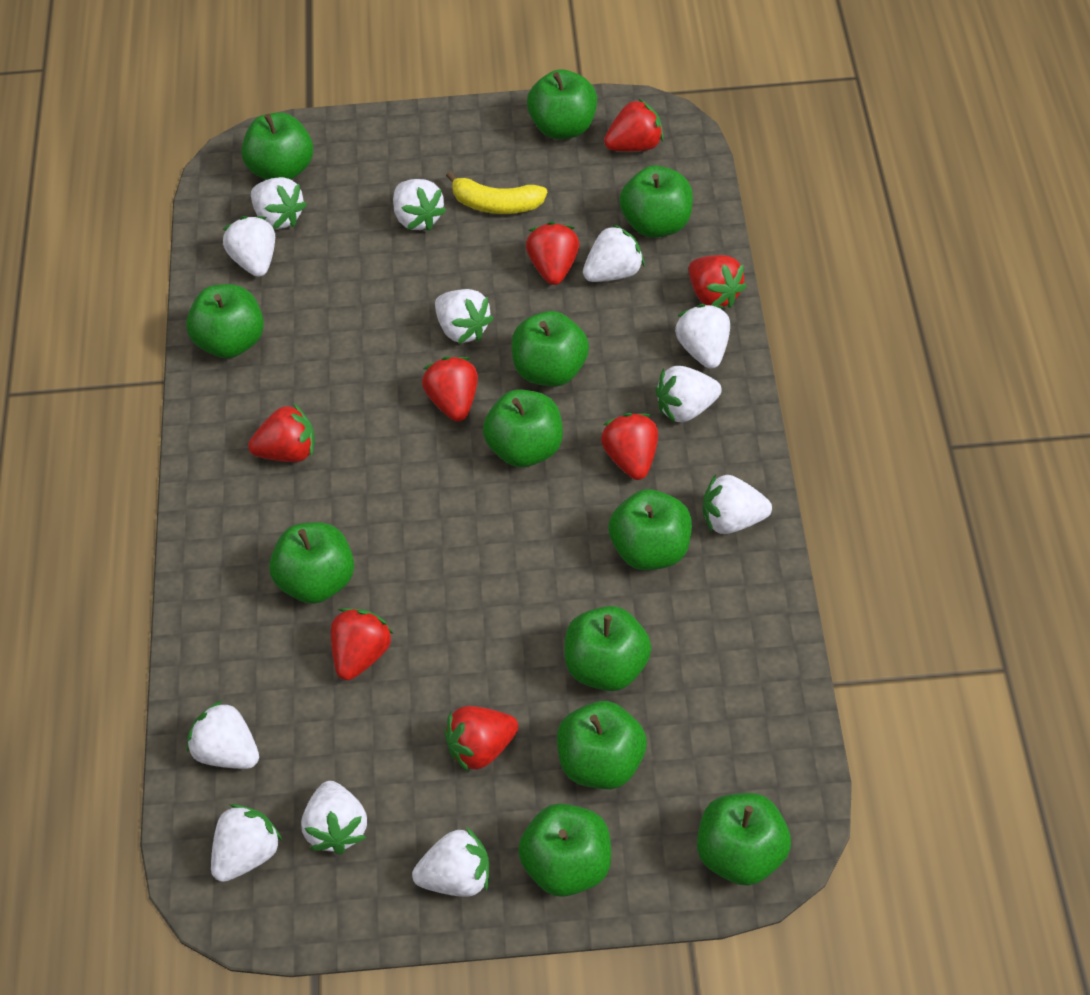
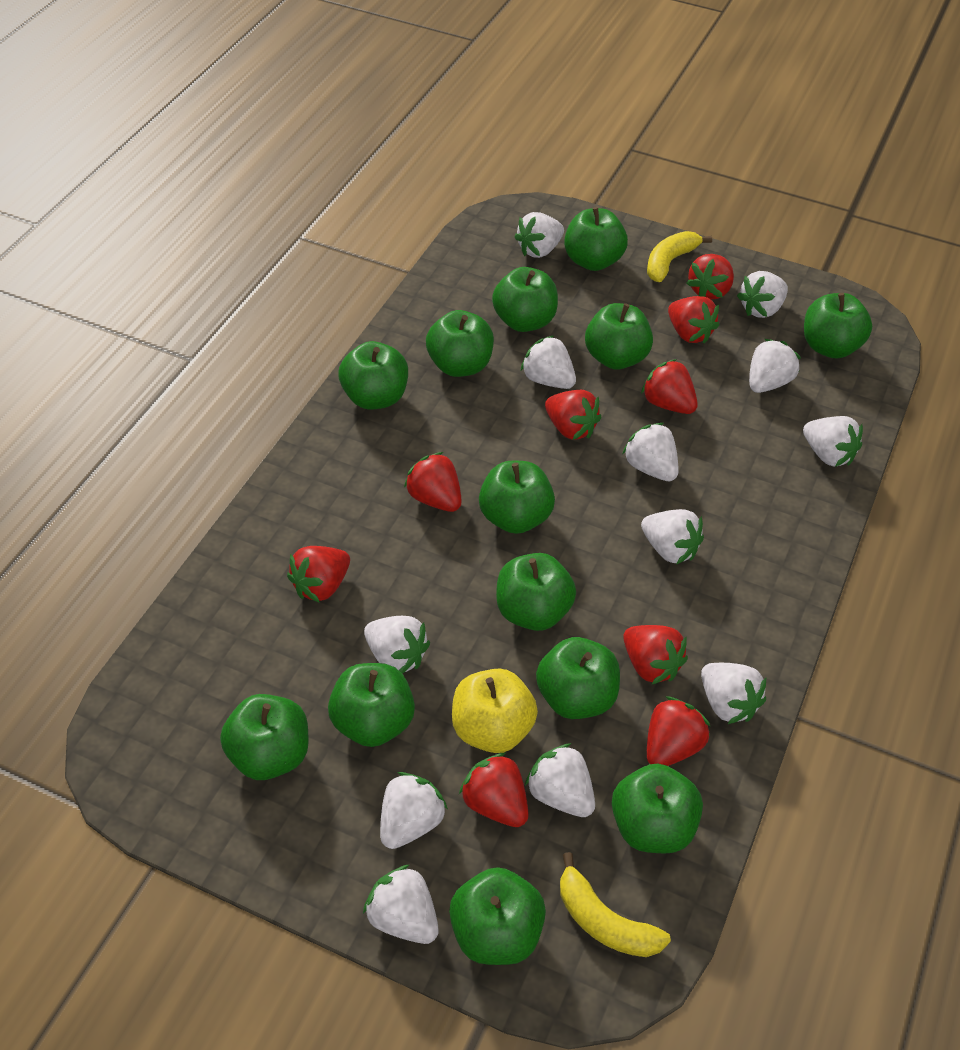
green apple: [186,284,264,358] [241,113,313,180] [269,522,354,604] [483,390,563,467] [511,311,589,387] [518,803,611,897] [527,69,597,139] [557,701,647,789] [564,606,651,691] [608,489,692,570] [619,165,693,238] [697,793,791,886] = 12 -> [220,694,309,780] [328,663,415,747] [338,341,408,410] [426,310,494,377] [449,867,546,965] [479,461,555,534] [492,267,558,332] [496,553,576,631] [536,637,620,719] [564,207,628,271] [585,303,653,369] [612,764,703,854] [804,293,872,358] = 13
red strawberry: [248,404,315,462] [331,608,393,680] [422,356,478,421] [444,706,518,772] [526,222,579,285] [601,413,658,480] [604,98,664,151] [689,255,747,308] = 8 -> [287,546,350,603] [404,452,462,512] [459,753,529,827] [545,390,602,440] [623,625,688,685] [641,359,698,414] [647,696,710,766] [668,296,719,344] [686,254,734,300] = 9
yellow apple: none = 0 -> [452,669,538,753] = 1
yellow banana: [446,171,547,214] = 1 -> [560,852,671,957] [647,231,712,282] = 2

